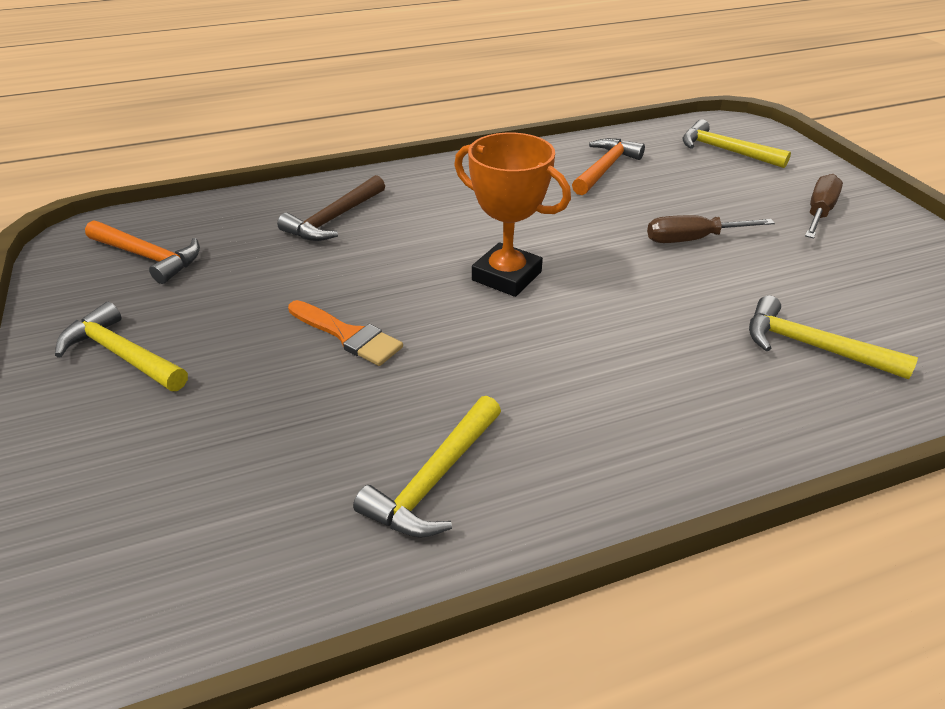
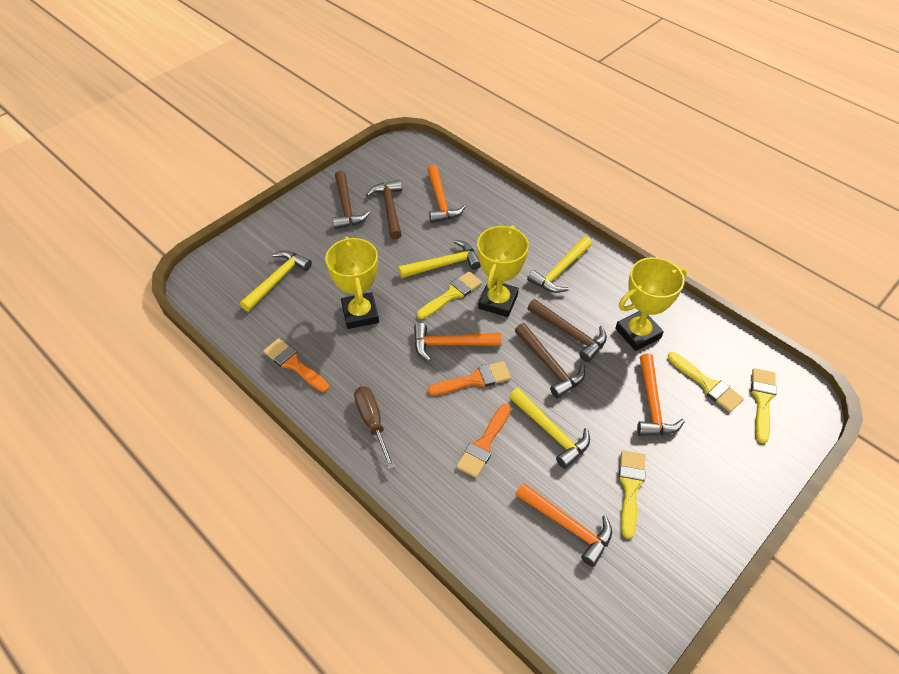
brown hammer: [277,175,385,241] = 1 -> [333,171,370,229] [366,180,402,240] [515,323,585,398] [527,299,607,362] = 4
brown screwdriver: [647,215,775,243] [805,174,843,238] = 2 -> [354,386,395,469] = 1
orange brush: [288,300,403,366] = 1 -> [263,338,329,392] [428,361,511,395] [456,404,511,478] = 3
orange hammer: [85,220,200,284] [572,138,645,195] = 2 -> [414,323,502,362] [427,165,466,223] [515,483,612,567] [637,354,685,436] = 4
orange trophy: [454,133,571,297] = 1 -> none = 0
yellow brush: none = 0 -> [417,271,482,319] [619,450,645,539] [668,352,744,412] [751,368,777,444] = 4
yellow trophy: none = 0 -> [325,237,379,329] [477,225,529,317] [615,257,687,351] = 3

